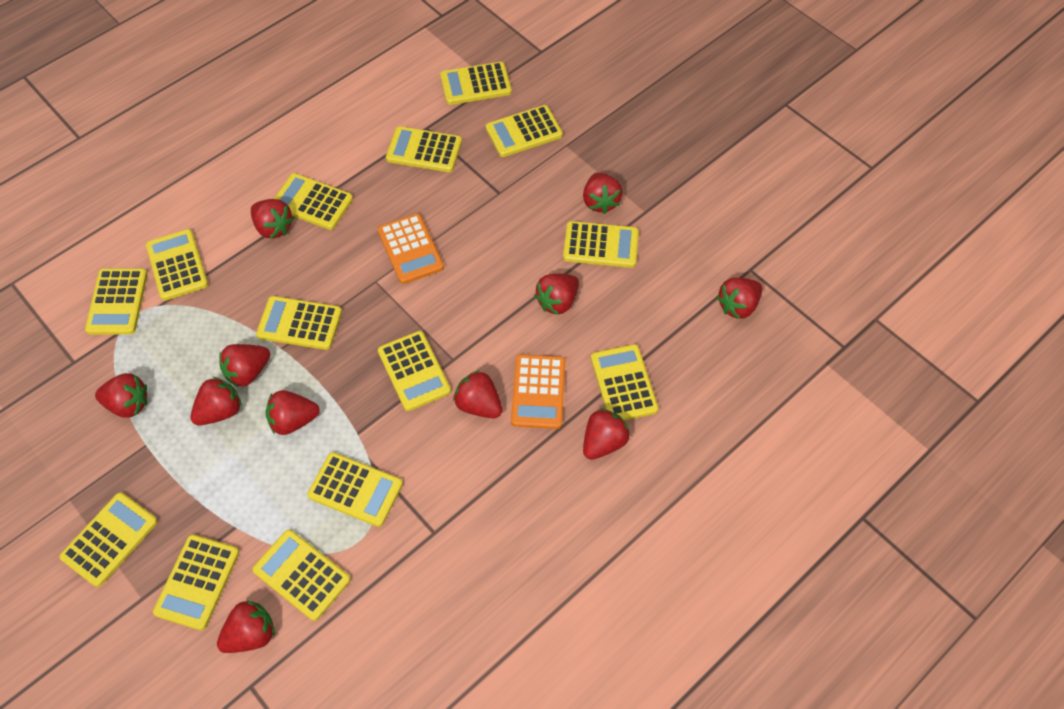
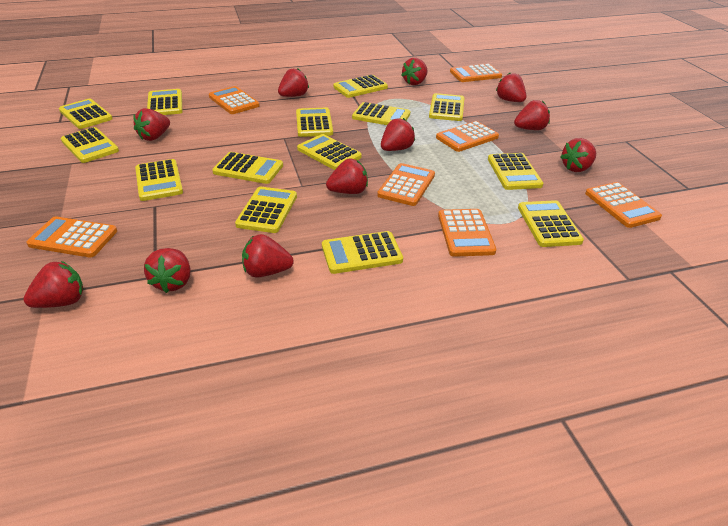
orange calculator: [377,213,444,284] [511,354,566,429] = 2 -> [26,216,117,257] [209,86,260,114] [377,163,435,206] [436,121,499,152] [438,209,496,257] [450,64,502,82] [585,182,662,228] = 7

